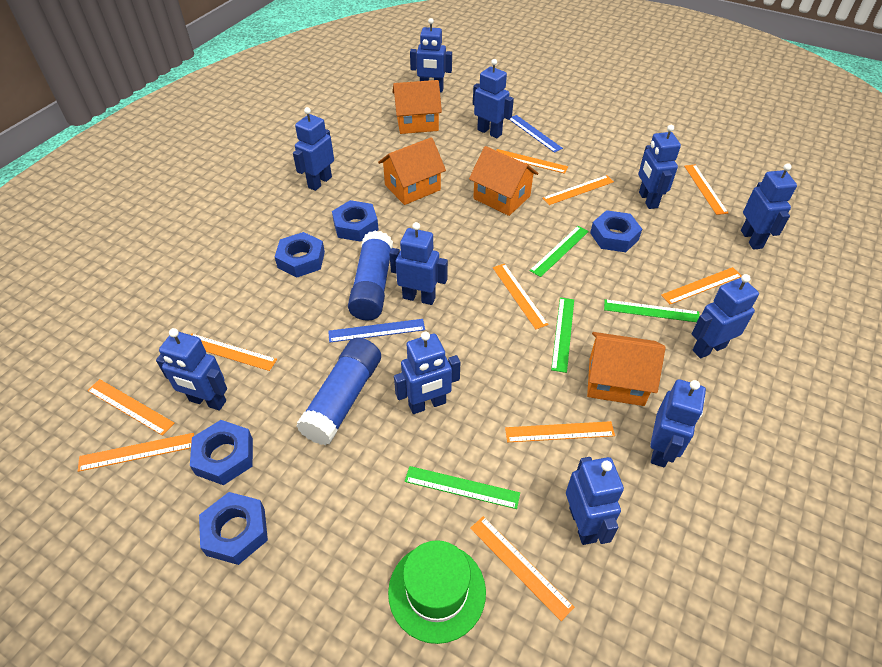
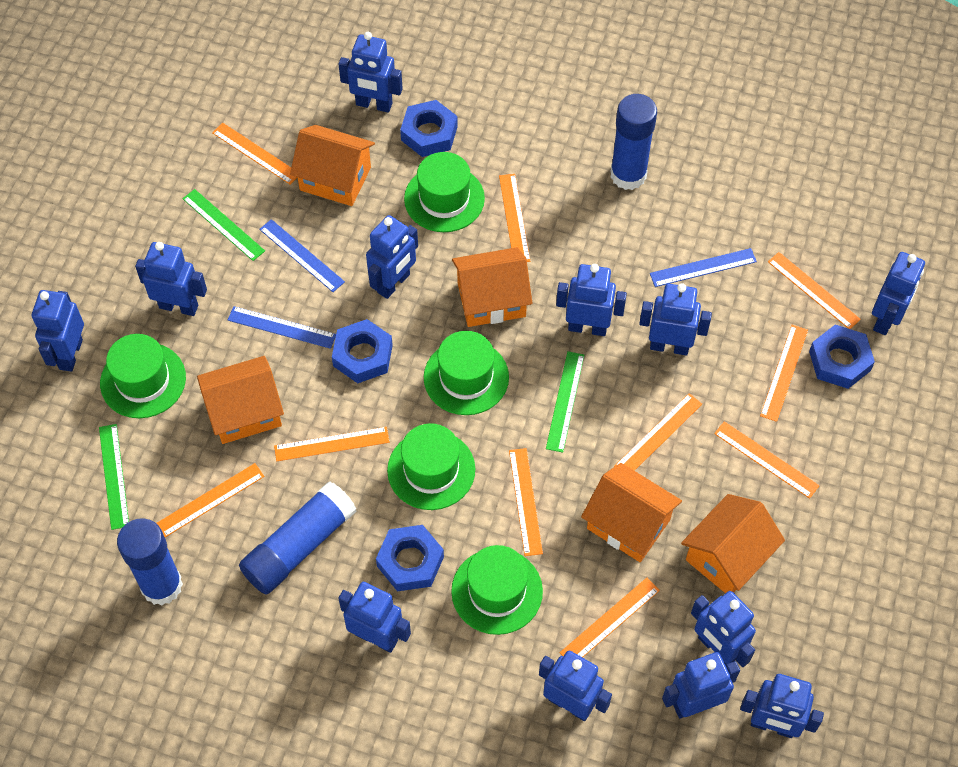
blue glue stick: [296,337,381,445] [348,231,393,320] = 2 -> [117,518,183,605] [239,481,356,594] [610,94,657,190] = 3
blue nut: [190,420,253,485] [199,492,268,565] [275,232,325,278] [332,200,379,242] [590,210,642,252] = 5 -> [332,319,393,383] [376,525,444,591] [400,100,458,157] [809,325,875,389] = 4
blue robot: [156,328,227,411] [293,107,334,191] [389,222,448,305] [394,332,460,414] [410,18,452,92] [473,59,514,138] [566,457,624,545] [638,125,681,209] [650,379,706,467] [692,274,759,359] [741,163,797,250] = 11 -> [32,290,84,372] [135,242,207,316] [338,32,403,113] [338,582,411,653] [366,215,418,299] [539,651,612,721] [556,264,627,336] [639,283,712,356] [662,652,740,719] [691,591,756,667] [740,674,824,738] [872,252,925,335] = 12
blue ruler: [328,319,425,343] [509,115,563,153] = 2 -> [228,306,336,349] [259,219,345,292] [650,248,757,287] = 3
green hat: [388,540,486,644] = 1 -> [100,334,186,418] [387,423,475,510] [404,152,485,232] [424,331,509,415] [451,545,543,635] = 5
green ruler: [405,466,520,509] [529,226,589,277] [551,297,574,373] [604,299,700,322] = 4 -> [99,424,129,530] [183,189,265,261] [546,351,584,453] = 3
orange house: [378,137,446,205] [393,80,442,134] [469,146,539,216] [587,332,665,406] = 4 -> [197,356,284,444] [290,125,375,206] [452,247,532,327] [581,463,682,562] [681,494,785,593] = 5

